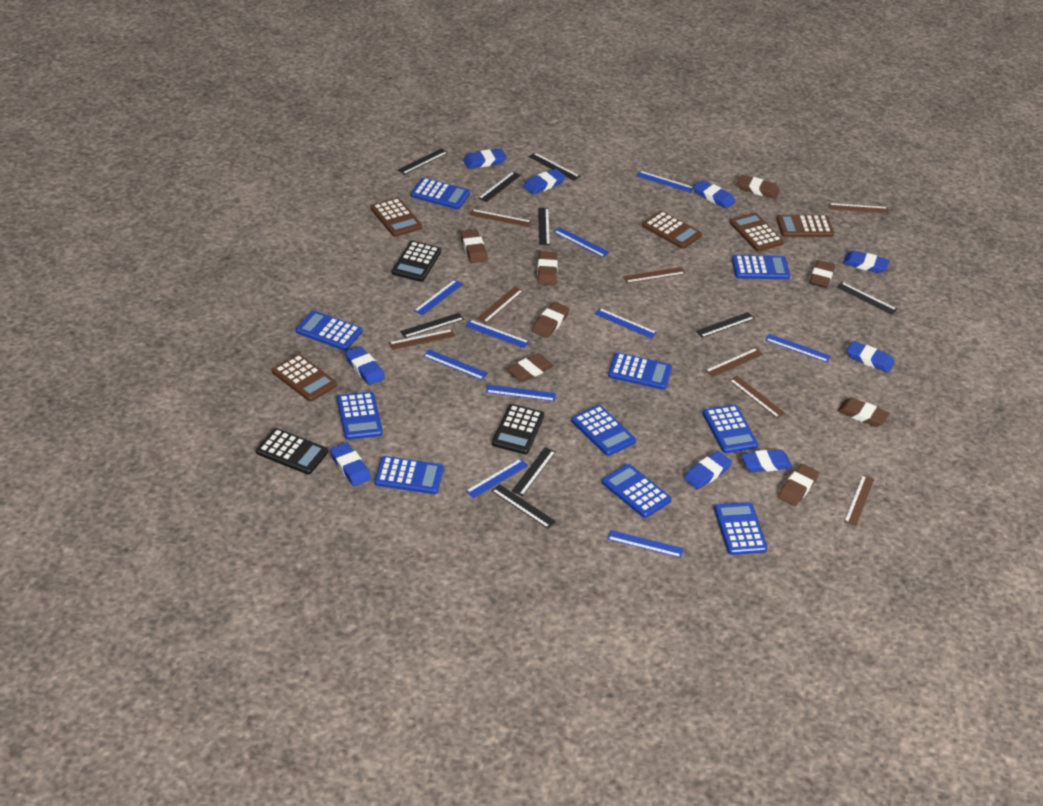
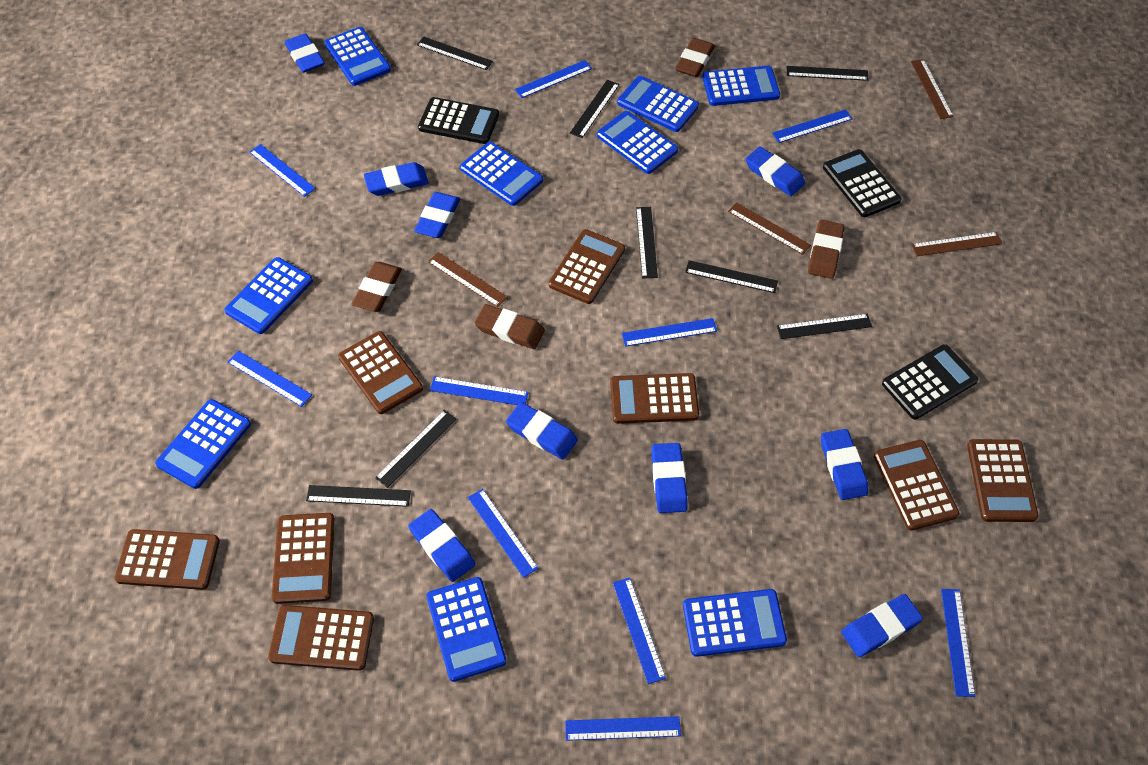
black ruler: [398,148,448,175] [400,313,464,338] [478,171,521,202] [492,484,556,528] [512,447,556,496] [529,153,580,181] [538,208,550,245] [696,312,755,338] [837,282,897,314] = 9 -> [306,485,411,507] [375,410,456,488] [417,36,493,70] [570,80,620,138] [636,207,658,278] [685,260,778,293] [777,314,872,339] [787,66,868,81] = 8
blue calculator: [296,311,362,351] [337,392,383,440] [374,456,444,494] [411,178,470,210] [571,405,636,456] [602,464,672,518] [608,353,672,390] [703,405,758,453] [714,502,767,555] [732,255,790,279] = 10 -> [155,399,251,489] [224,257,313,334] [324,27,391,86] [426,577,507,682] [460,142,543,206] [597,111,678,174] [617,76,699,132] [683,589,787,657] [702,66,780,106] = 9
brown calculator: [272,354,337,402] [370,198,422,237] [642,211,702,249] [730,213,784,252] [777,215,834,237] = 5 -> [114,529,220,590] [268,605,374,671] [272,513,335,604] [338,331,423,414] [549,229,625,304] [610,373,699,424] [874,440,959,531] [967,439,1039,522] = 8
brown eraser: [460,229,488,263] [507,353,554,382] [532,302,570,338] [537,251,558,285] [737,175,780,199] [778,464,819,506] [810,260,835,288] [838,398,890,427] = 8 -> [352,262,402,312] [475,304,545,349] [675,38,715,77] [808,220,845,279] = 4
brown ruler: [389,329,456,350] [470,209,531,227] [477,286,523,323] [623,267,686,283] [705,348,763,377] [729,376,786,418] [829,203,889,214] [844,475,874,526] = 8 -> [428,252,508,307] [728,202,811,255] [911,59,954,119] [911,232,1002,256] = 4

